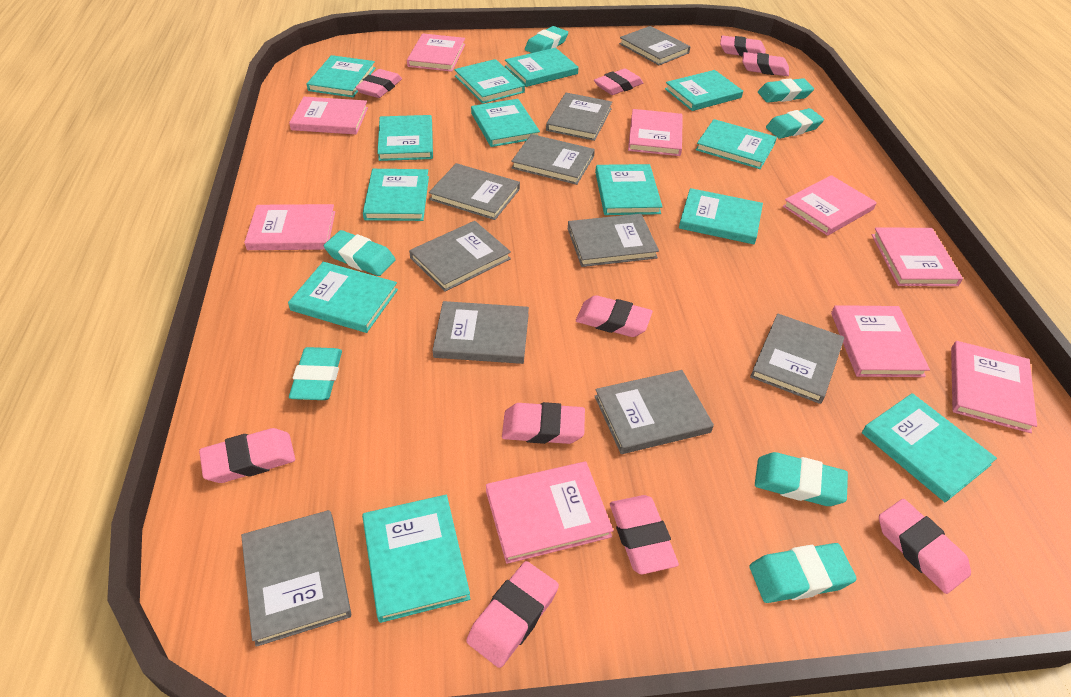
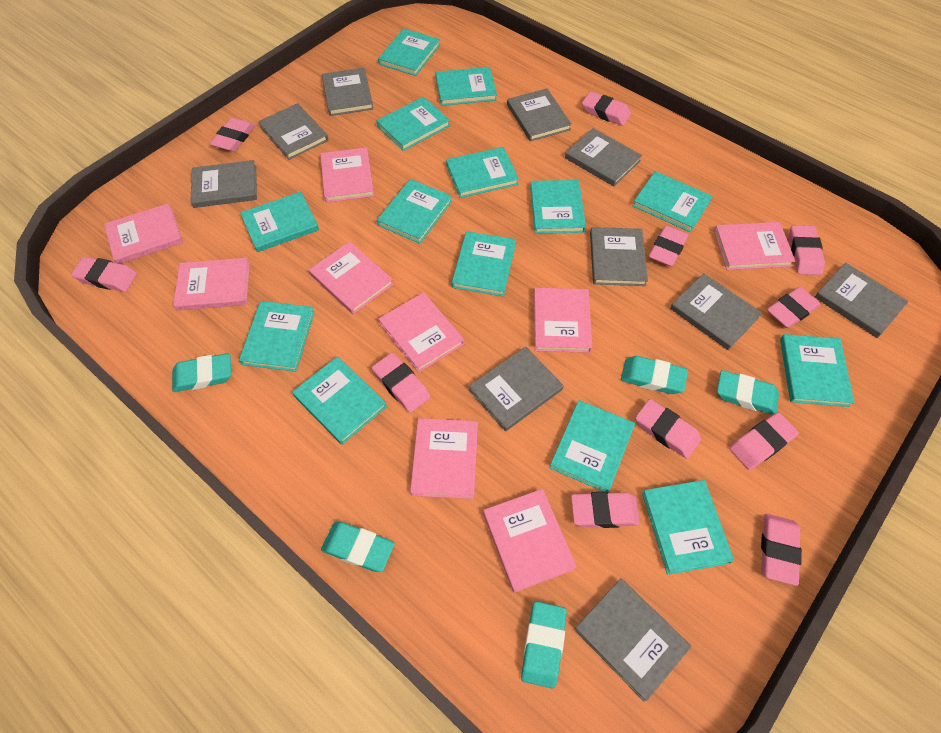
pink eraser: [199,428,295,483] [355,69,402,98] [466,561,559,668] [502,402,585,444] [576,295,653,337] [594,69,643,95] [610,495,679,574] [720,35,766,56] [742,52,789,76] [879,499,971,594] = 10 -> [71,257,137,292] [210,117,255,152] [372,353,431,413] [571,492,640,528] [582,91,631,126] [635,399,701,459] [649,225,688,267] [729,412,799,470] [761,514,802,586] [767,287,821,328] [789,225,825,275] = 11
turquoise book: [288,262,398,333] [307,55,375,97] [362,495,470,623] [363,169,429,221] [377,115,433,161] [454,59,525,104] [471,99,540,147] [505,48,579,87] [595,164,663,215] [665,70,743,111] [679,188,763,244] [696,119,777,169] [862,393,997,502] = 13 -> [239,301,315,372] [240,192,319,252] [292,356,387,445] [377,97,450,151] [377,179,452,244] [378,29,440,76] [435,67,497,106] [446,147,519,198] [452,231,516,296] [530,180,586,234] [549,400,635,493] [633,171,713,232] [642,480,734,575] [780,334,854,407] = 14
turquoise eraser: [289,347,342,400] [324,230,396,276] [525,26,568,53] [750,543,857,603] [755,452,848,506] [758,78,814,103] [766,108,824,139] = 7 -> [172,353,231,392] [321,522,395,572] [521,601,567,688] [621,356,688,394] [717,370,779,415] = 5

